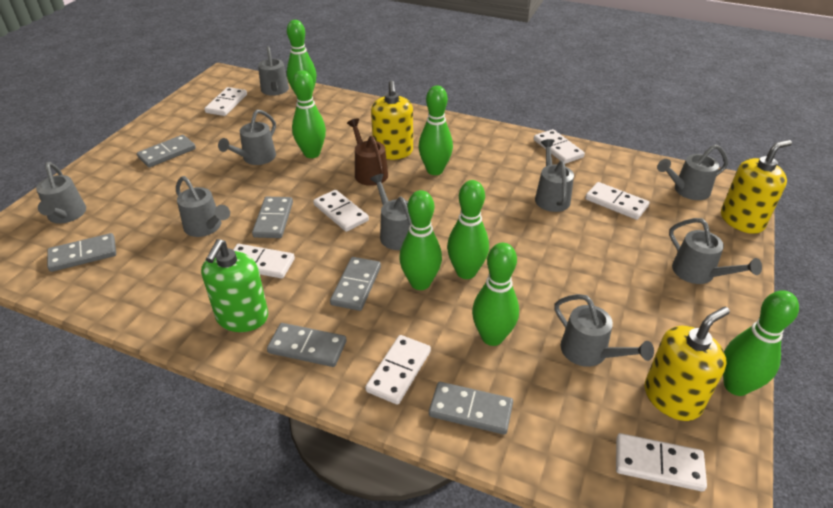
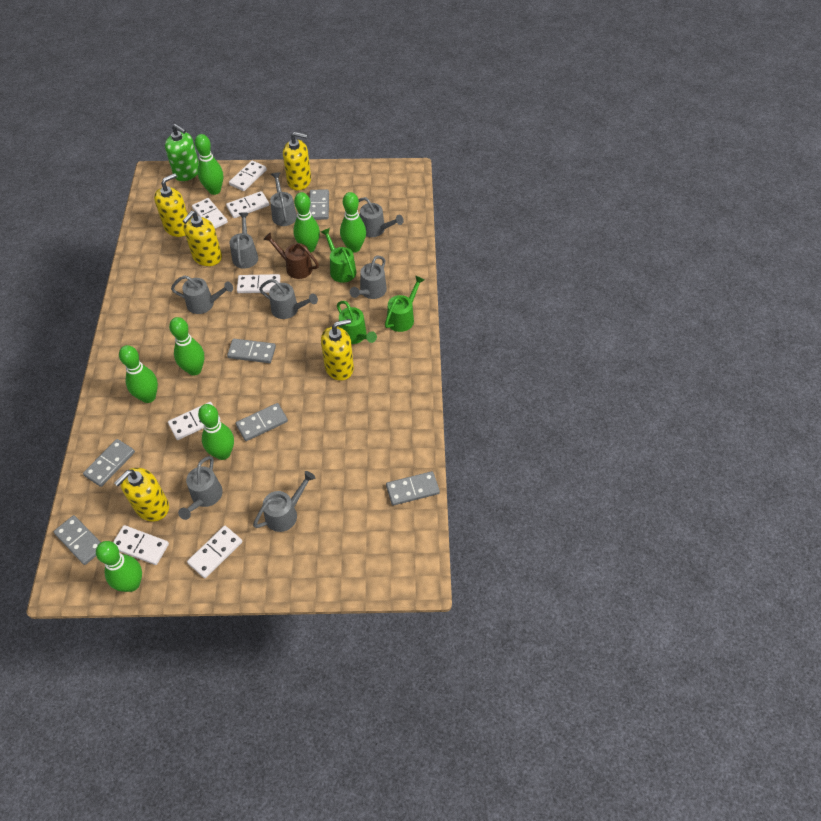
green watering can: none = 0 -> [321,228,356,283] [337,301,377,344] [385,275,424,332] = 3
grey watering can: [36,162,86,223] [176,176,230,237] [218,109,276,165] [258,46,289,96] [370,174,411,250] [535,139,574,212] [554,294,654,367] [657,144,728,200] [669,218,762,284] = 9 -> [171,275,233,314] [178,456,223,520] [230,213,258,269] [253,471,315,532] [259,279,318,319] [270,172,297,226] [350,255,387,299] [358,197,404,237] = 8
yellow soap dispenser: [371,80,413,160] [645,307,730,421] [721,140,792,234] = 3 -> [114,468,169,522] [154,173,188,237] [183,211,222,266] [283,132,311,190] [321,319,354,381] = 5

